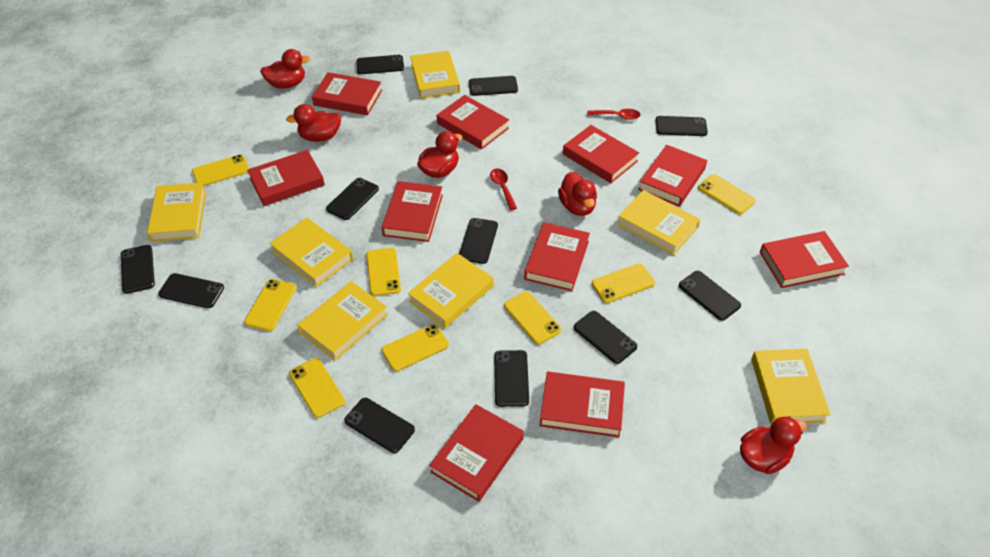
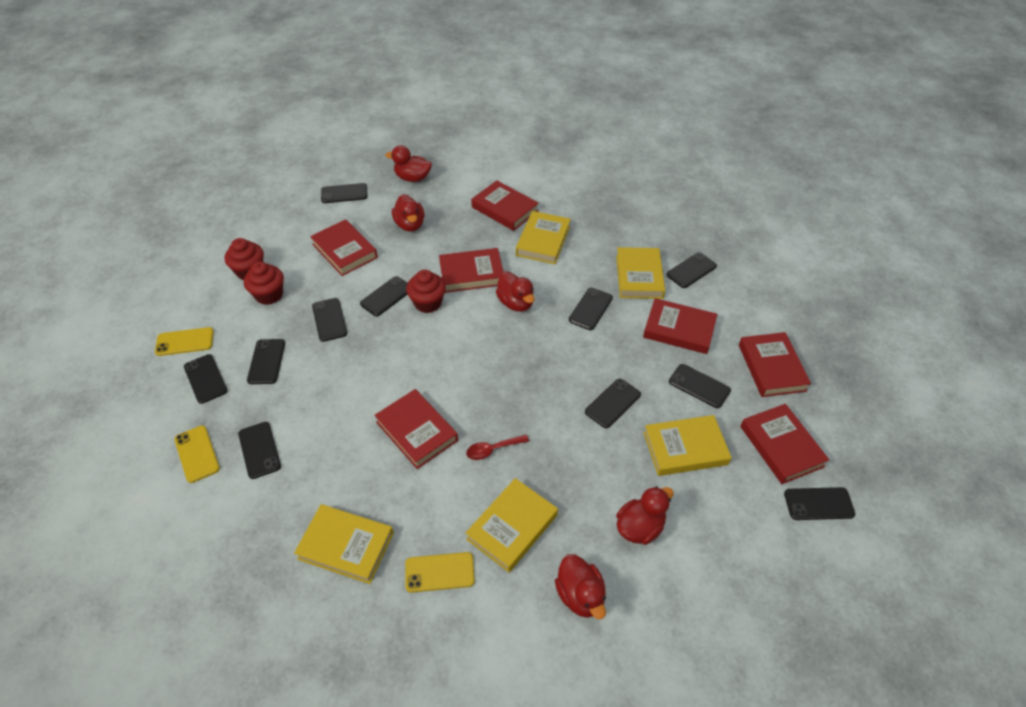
red book: [247,150,325,206] [312,72,382,115] [382,181,443,242] [429,404,524,502] [437,95,509,150] [524,222,590,291] [539,371,625,437] [563,125,639,183] [638,145,707,207] [760,231,849,288] = 10 -> [310,219,378,276] [374,389,458,469] [439,248,503,293] [471,180,539,231] [643,298,717,354] [739,332,811,397] [740,404,829,484] = 7
red cupcake: none = 0 -> [225,238,264,280] [244,262,284,305] [406,270,446,313] = 3
red spoon: [490,168,517,210] [587,109,640,120] = 2 -> [466,435,529,460] = 1
yellow book: [147,182,206,242] [269,217,353,287] [297,281,388,361] [408,253,494,328] [410,51,460,99] [617,190,700,255] [751,349,831,424] = 7 -> [294,504,394,584] [466,478,558,572] [516,211,571,264] [616,247,665,299] [644,415,732,476] = 5
yellow phone: [192,154,249,186] [244,279,296,331] [289,358,345,418] [366,248,401,296] [382,324,449,372] [504,292,561,345] [592,264,655,303] [698,174,756,214] = 8 -> [155,327,214,356] [174,425,220,483] [405,552,475,593] = 3

